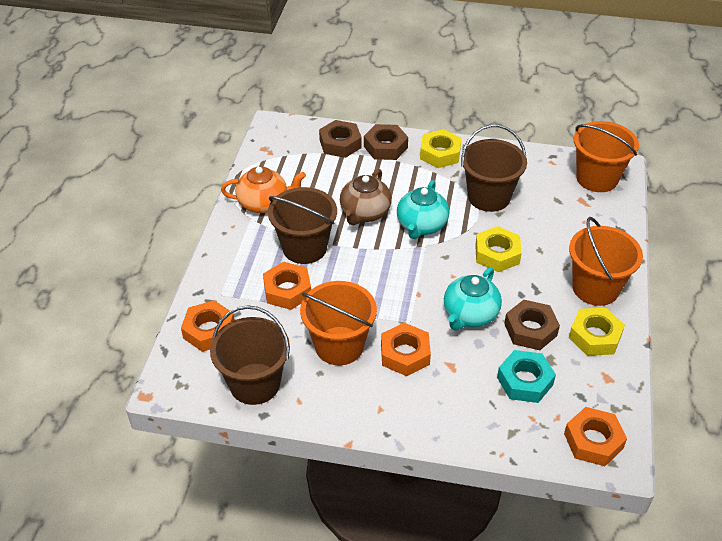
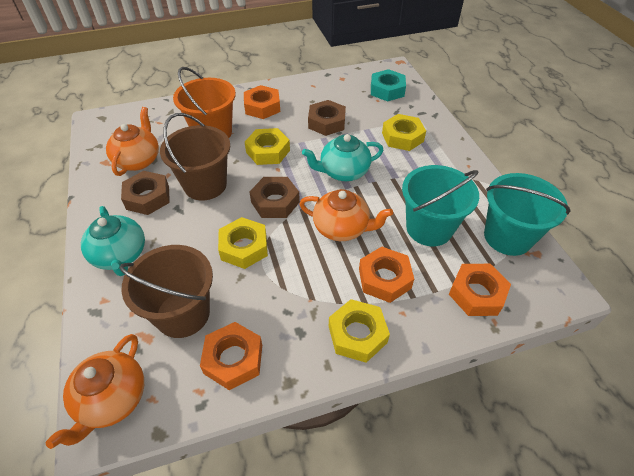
brown bucket: [210,305,290,405] [268,187,337,264] [461,125,527,212] = 3 -> [119,245,213,338] [160,113,230,201] = 2
brown teapot: [340,169,392,225] = 1 -> none = 0
orange bucket: [300,281,377,365] [569,217,643,306] [574,121,639,192] = 3 -> [173,67,236,138] = 1
orange teapot: [221,166,306,213] = 1 -> [46,334,144,449] [106,107,159,176] [299,189,393,241] = 3
turquoise bucket: none = 0 -> [402,165,479,246] [484,173,571,256] = 2
yellow nut: [420,129,461,168] [475,226,522,272] [569,308,625,356] = 3 -> [218,217,268,269] [245,128,290,165] [329,299,390,363] [382,114,426,151] = 4

